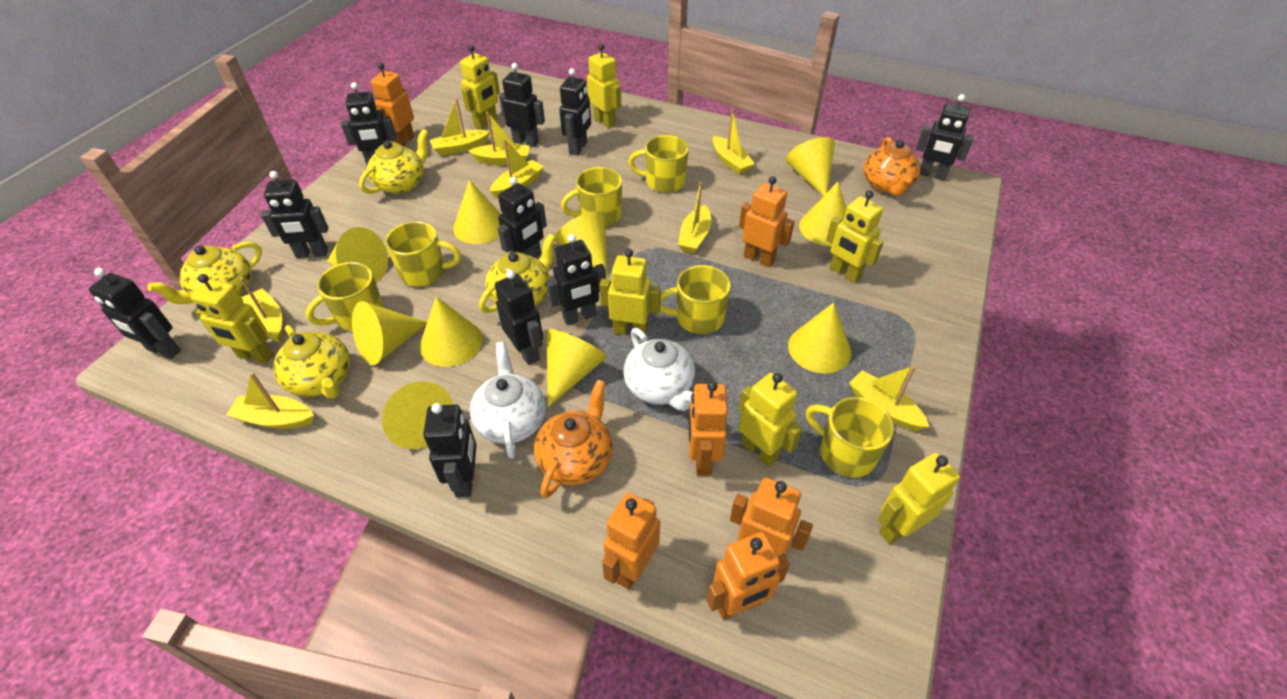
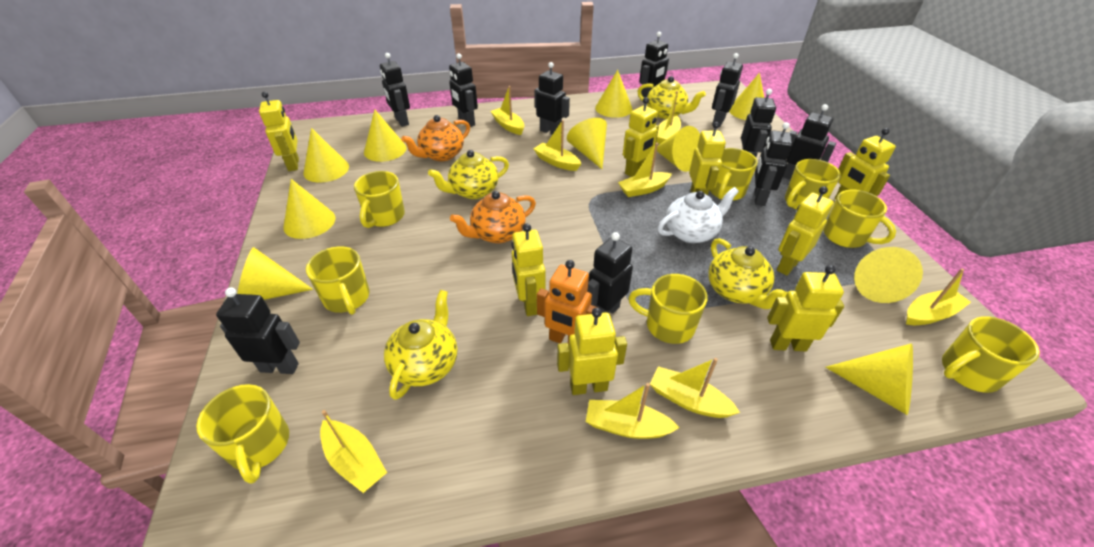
orange robot: [371,62,414,146] [602,492,660,590] [688,381,728,476] [707,532,790,620] [730,478,813,556] [739,176,794,267] = 6 -> [537,260,598,345] = 1
white teapot: [470,342,546,459] [623,328,695,411] = 2 -> [658,187,739,243] = 1
yellow mug: [306,262,384,331] [385,221,461,287] [561,167,622,227] [628,135,689,193] [660,265,731,334] [806,397,894,478] = 6 -> [196,384,289,484] [306,246,370,315] [354,171,405,228] [629,274,708,344] [710,148,758,201] [785,159,841,210] [823,190,896,248] [942,316,1040,393] = 8
yellow robot: [191,274,274,364] [460,45,500,130] [587,44,621,128] [600,249,661,337] [738,373,803,467] [826,190,884,283] [877,453,960,544] = 7 -> [259,91,299,171] [511,223,546,316] [557,308,627,395] [623,97,659,177] [689,122,726,195] [767,265,844,351] [777,186,834,276] [834,128,896,200] = 8

